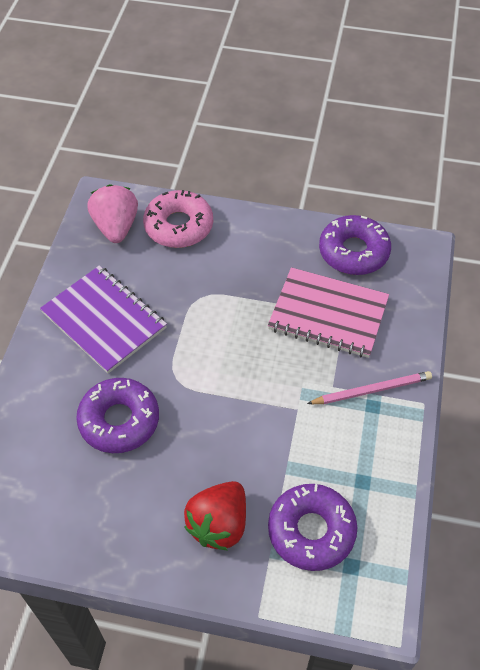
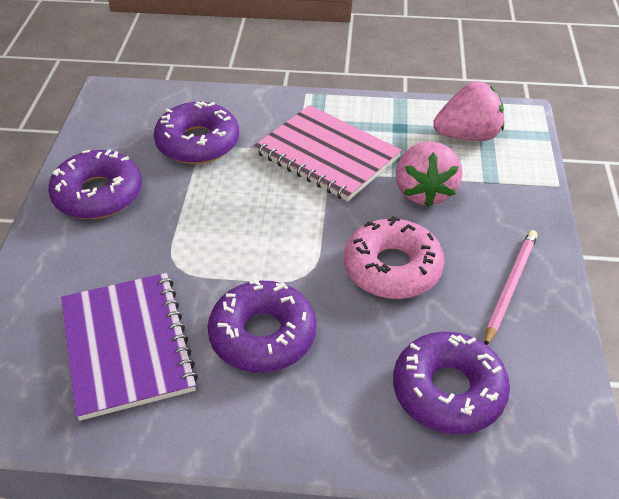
pink strawberry: [87,184,138,243] = 1 -> [396,141,463,207] [433,81,504,141] = 2
purple donut: [76,378,159,453] [268,484,357,571] [319,215,391,275] = 3 -> [48,149,142,219] [154,101,239,164] [208,279,316,373] [393,332,510,434] = 4
red strawberry: [184,481,246,551] = 1 -> none = 0

